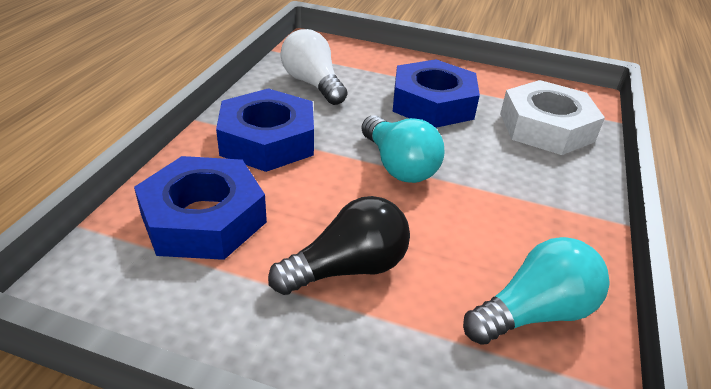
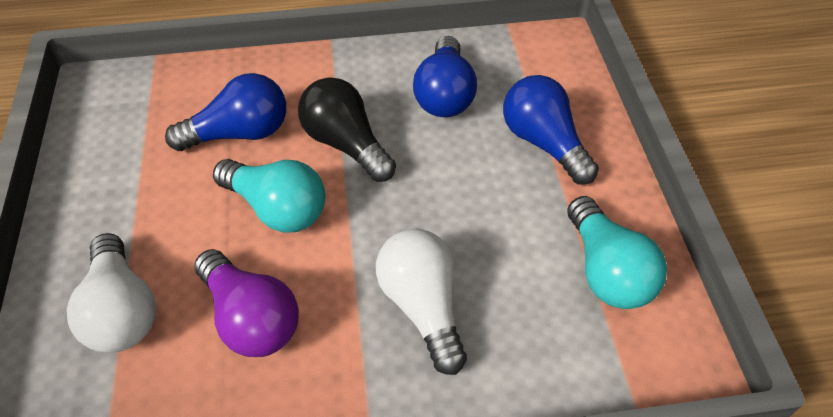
blue light bulb: none = 0 -> [165,73,286,151] [413,36,477,117] [503,75,599,185] = 3
blue nut: [134,156,267,260] [216,88,314,172] [393,59,480,128] = 3 -> none = 0
purple light bulb: none = 0 -> [194,249,299,357] = 1
white light bulb: [281,29,347,105] = 1 -> [67,233,156,353] [376,229,467,375] = 2
white nut: [500,80,605,155] = 1 -> none = 0

